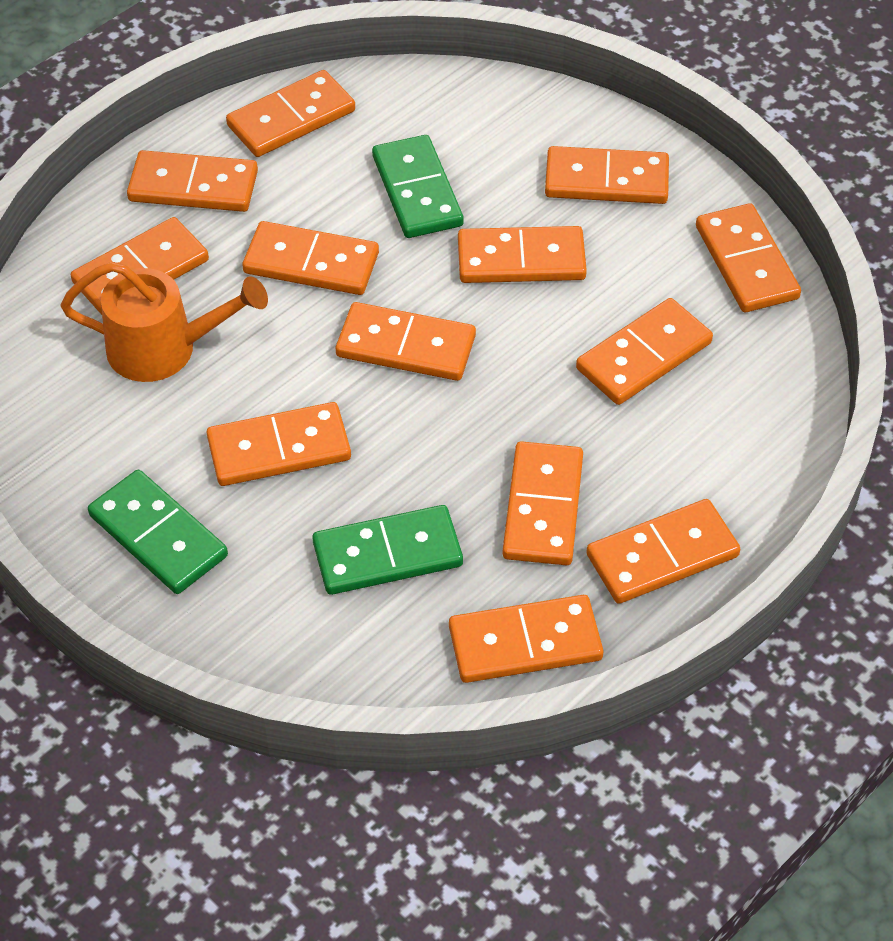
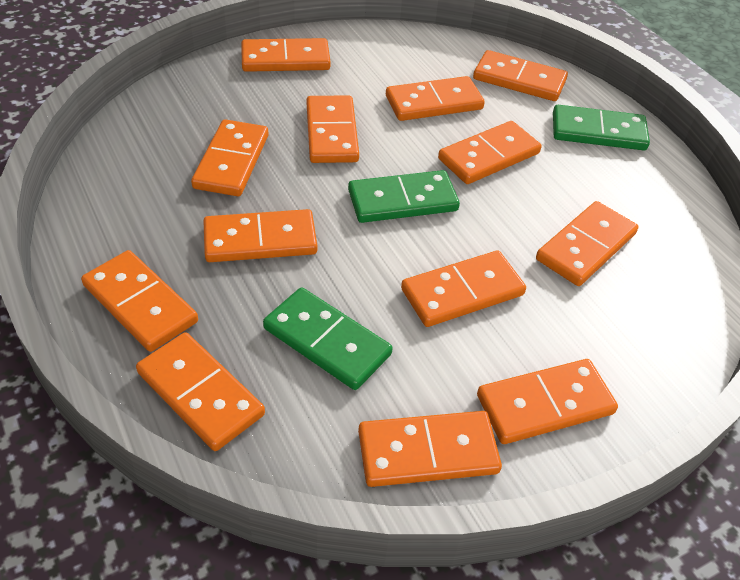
orange watering can: [60,262,268,382] = 1 -> none = 0

